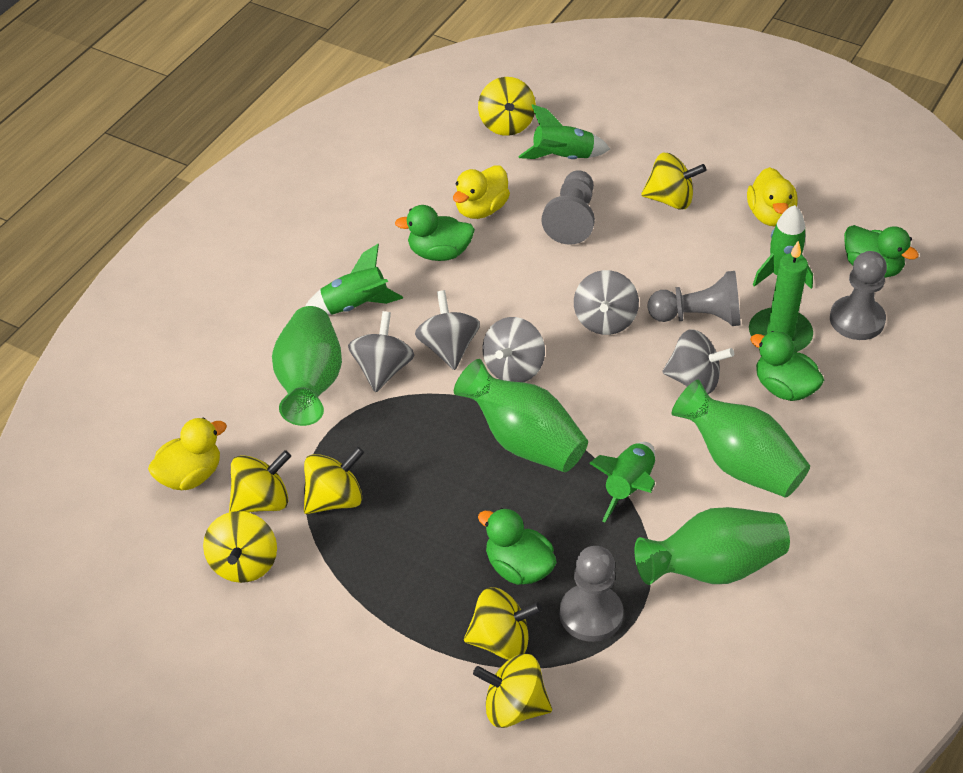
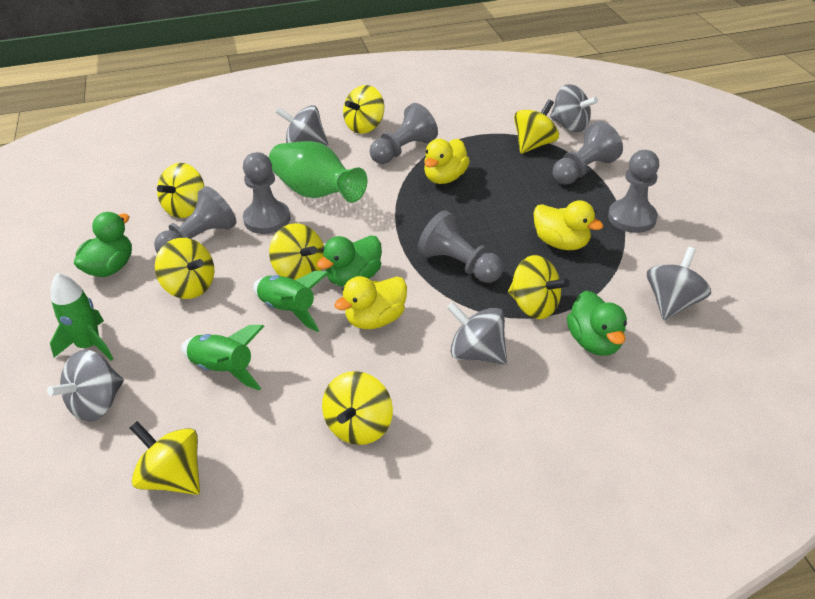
green candle: [749,240,813,352] = 1 -> none = 0
green duck: [395,205,475,261] [478,508,557,585] [750,331,824,401] [844,225,919,278] = 4 -> [74,212,132,277] [317,236,382,287] [567,291,627,356] = 3
green rocket: [305,244,403,315] [518,104,610,159] [589,442,655,522] [753,205,813,289] = 4 -> [50,273,113,361] [181,325,264,390] [253,271,329,332] = 3
green vase: [272,306,342,426] [454,359,588,472] [635,507,790,585] [671,379,810,498] = 4 -> [269,141,367,203] = 1
grey pawn: [542,170,595,245] [560,546,623,642] [647,271,741,326] [830,251,887,340] = 4 -> [154,186,236,253] [243,152,290,234] [370,103,438,164] [418,210,503,283] [553,121,623,185] [608,150,659,233] = 6
yellow spinning top: [203,511,277,583] [229,450,291,513] [304,447,364,514] [464,587,542,660] [473,654,552,728] [478,77,536,136] [641,153,706,210] = 7 -> [130,421,200,495] [155,238,214,299] [157,163,204,218] [269,223,324,280] [322,371,393,445] [343,85,384,134] [508,255,570,319] [514,99,559,154] = 8

